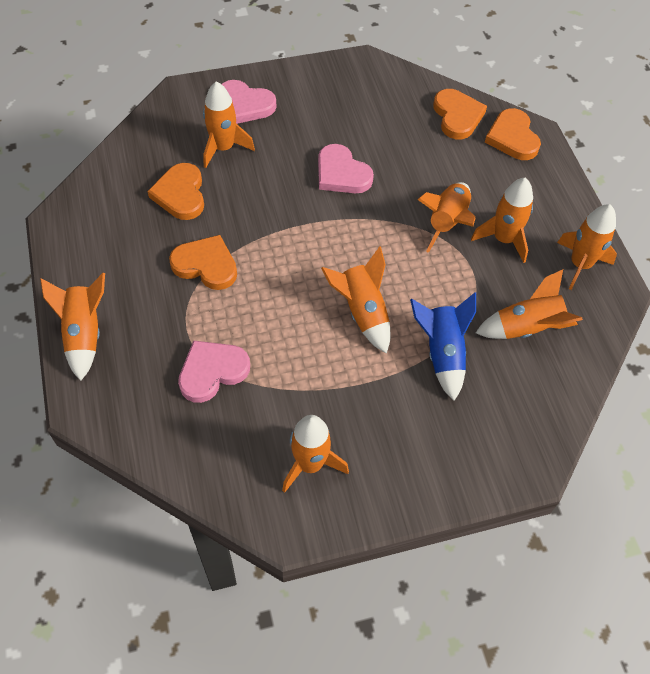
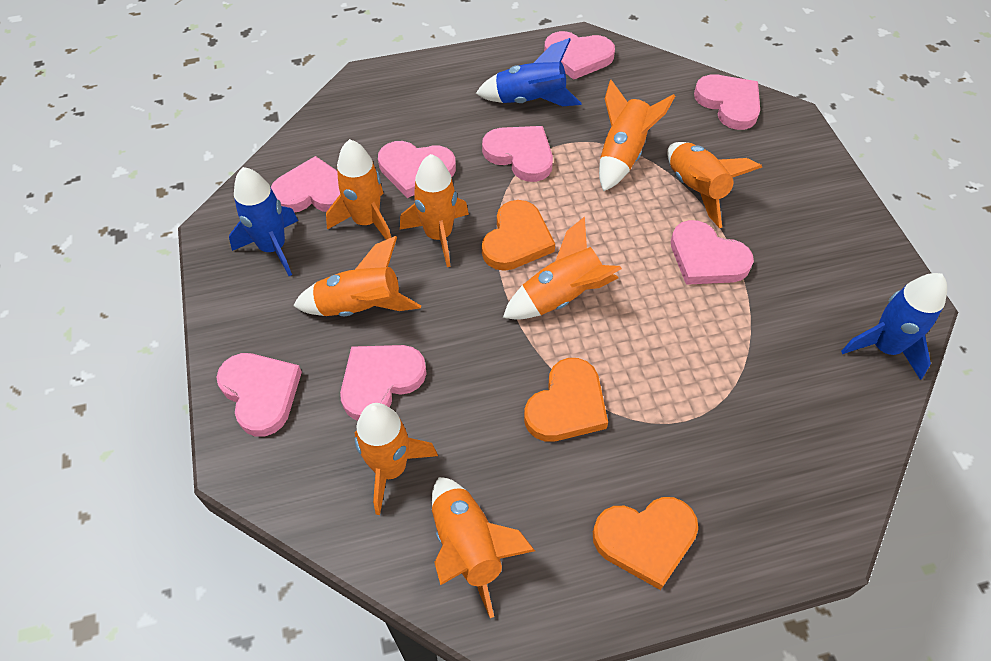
blue rocket: [410,292,476,401] = 1 -> [229,167,298,276] [475,38,582,106] [841,273,947,380] = 3
orange heart: [148,163,204,220] [169,235,237,290] [433,89,487,139] [485,108,541,160] = 4 -> [482,200,555,271] [524,358,608,442] [593,497,698,590] = 3
pink heart: [178,340,250,403] [222,80,276,124] [318,144,374,194] = 3 -> [216,353,302,437] [271,156,340,212] [340,345,427,421] [378,141,456,198] [482,126,553,182] [544,31,615,80] [671,220,754,285] [694,74,760,130] = 8

